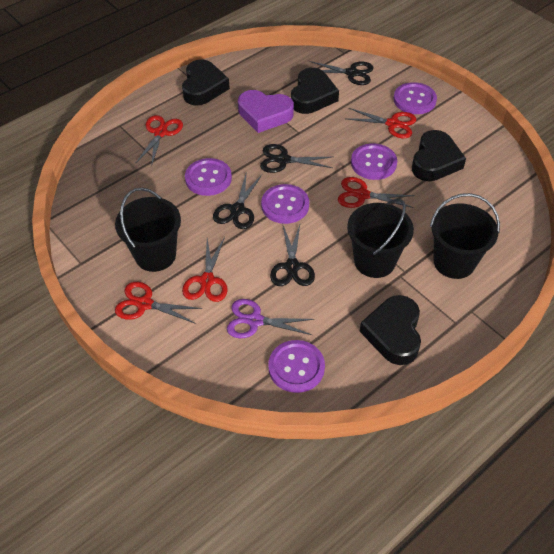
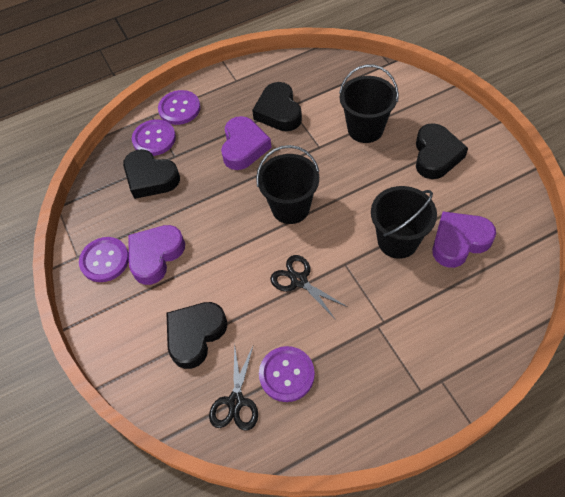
black scissors: [213,174,262,229] [260,144,333,173] [270,225,315,286] [309,61,373,85] = 4 -> [209,343,258,431] [270,255,347,320] = 2
purple button: [185,158,232,196] [261,184,309,224] [268,340,325,393] [351,143,397,180] [393,82,437,114] = 5 -> [79,237,129,282] [132,119,176,156] [158,90,200,125] [259,346,315,402] = 4
purple heart: [238,90,294,133] = 1 -> [128,225,185,285] [221,116,272,170] [432,212,496,268] = 3
purple scissors: [227,299,315,338] = 1 -> none = 0
red scissors: [115,282,202,324] [136,115,183,167] [182,237,228,302] [338,177,415,208] [347,108,416,138] = 5 -> none = 0

